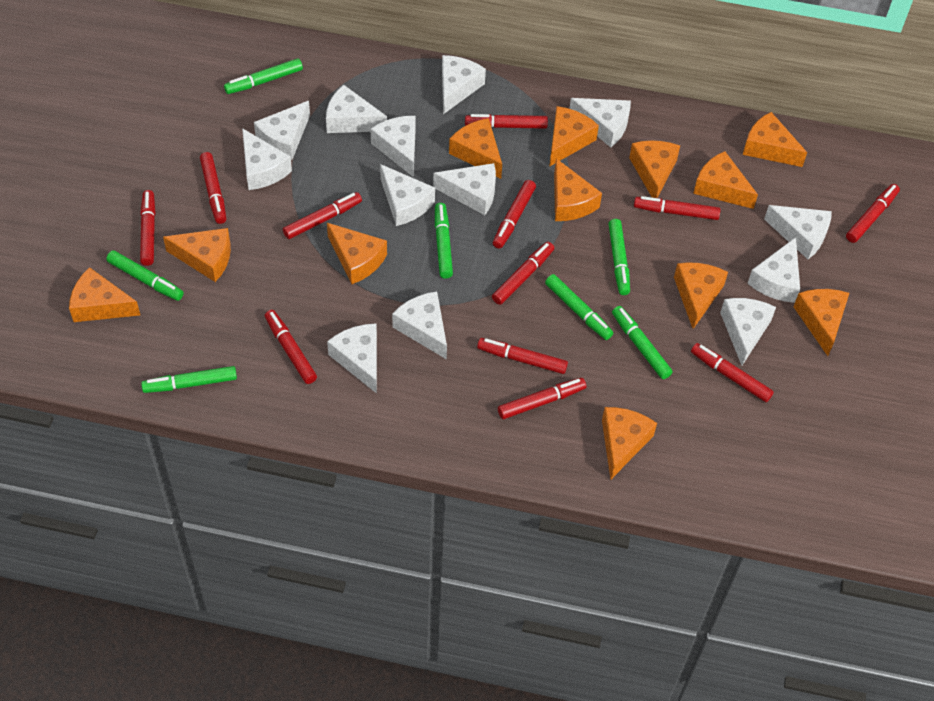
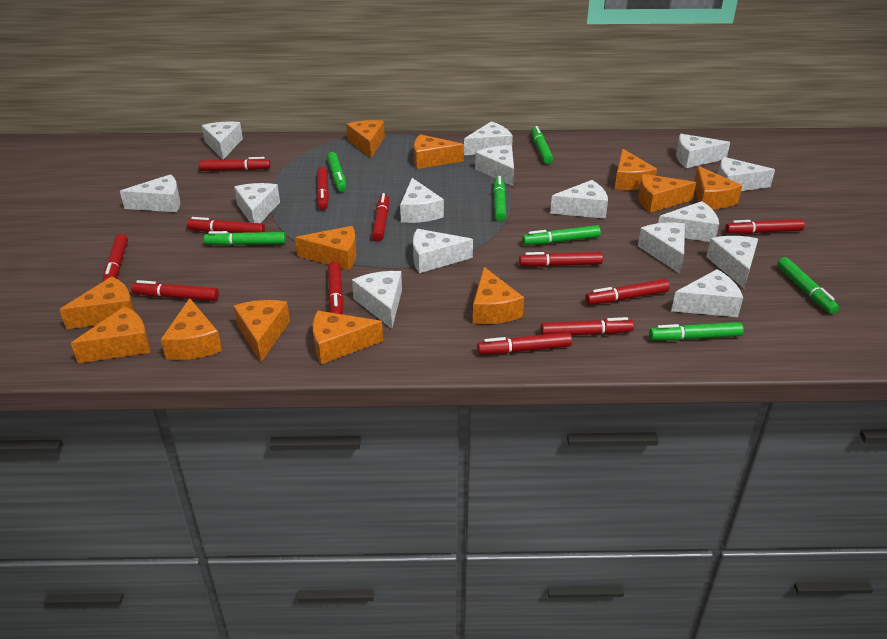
white cheese: [242,128,292,190] [254,101,310,160] [326,85,387,133] [327,324,377,394] [370,116,416,177] [380,164,435,226] [392,291,447,360] [433,163,496,215] [442,55,486,114] [570,98,631,148] [720,298,776,365] [747,237,800,303] [764,205,832,259] = 13 -> [120,174,180,212] [202,122,243,160] [234,183,280,223] [352,271,402,329] [400,178,444,223] [413,229,473,273] [464,121,513,155] [475,145,514,186] [550,180,608,219] [638,223,685,274] [658,201,719,242] [671,269,743,317] [676,134,730,168] [706,236,758,288] [718,157,775,191] = 15

